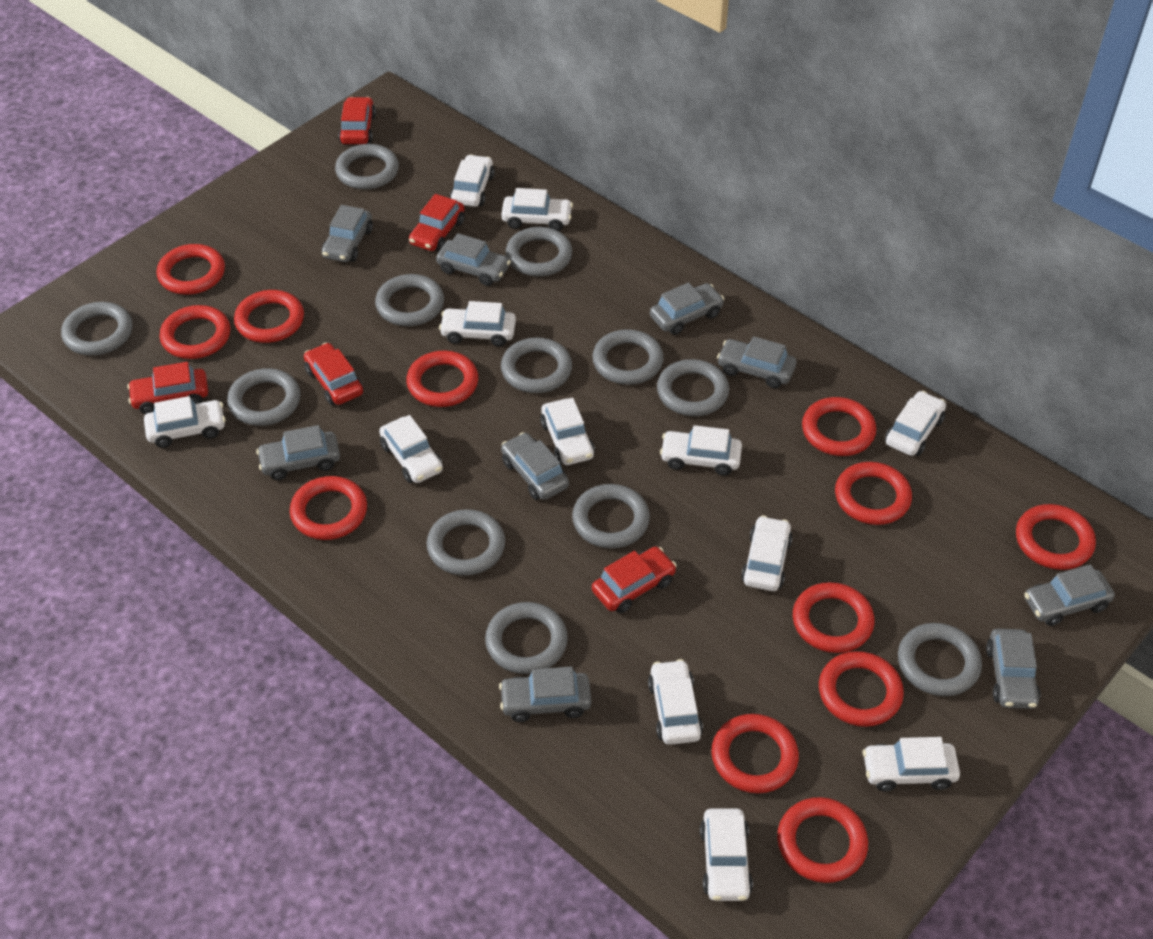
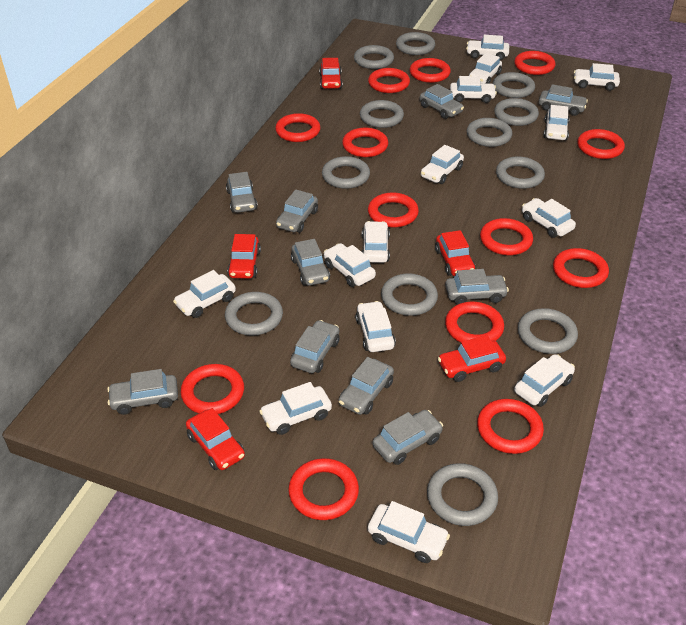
grey car: [256,425,340,480] [322,205,373,262] [436,233,511,286] [499,667,591,722] [501,432,569,500] [650,282,724,335] [717,336,796,388] [986,629,1041,709] [1024,564,1115,626] = 9 -> [107,369,178,415] [226,172,258,213] [276,190,318,233] [290,320,340,373] [291,239,330,286] [339,357,394,415] [373,410,443,465] [420,84,464,119] [445,269,509,305] [539,84,588,116] = 10
red ring: [156,244,225,295] [160,305,230,359] [234,290,304,343] [290,476,367,540] [406,350,478,407] [712,714,799,793] [777,797,868,883] [793,582,874,653] [802,397,876,456] [819,651,904,727] [835,462,912,525] [1016,504,1096,570] = 12 -> [181,364,244,414] [275,113,321,142] [288,458,359,520] [342,127,388,157] [368,68,410,93] [368,192,419,228] [410,58,451,83] [445,302,504,343] [477,399,544,454] [480,218,533,255] [514,51,555,75] [553,248,609,288] [577,129,625,159] = 13
white car: [144,396,226,448] [379,415,443,483] [439,301,516,347] [450,154,494,207] [501,188,573,231] [540,398,595,465] [648,659,703,745] [660,425,742,476] [700,808,753,901] [741,515,793,591] [863,737,960,791] [885,391,946,456] = 12 -> [173,270,236,318] [259,382,332,435] [324,243,376,287] [355,301,396,352] [362,221,390,263] [368,501,450,563] [421,145,464,184] [450,76,497,103] [466,35,509,60] [469,53,502,84] [514,354,575,407] [522,198,576,238] [544,105,569,140] [574,63,620,91] = 14

